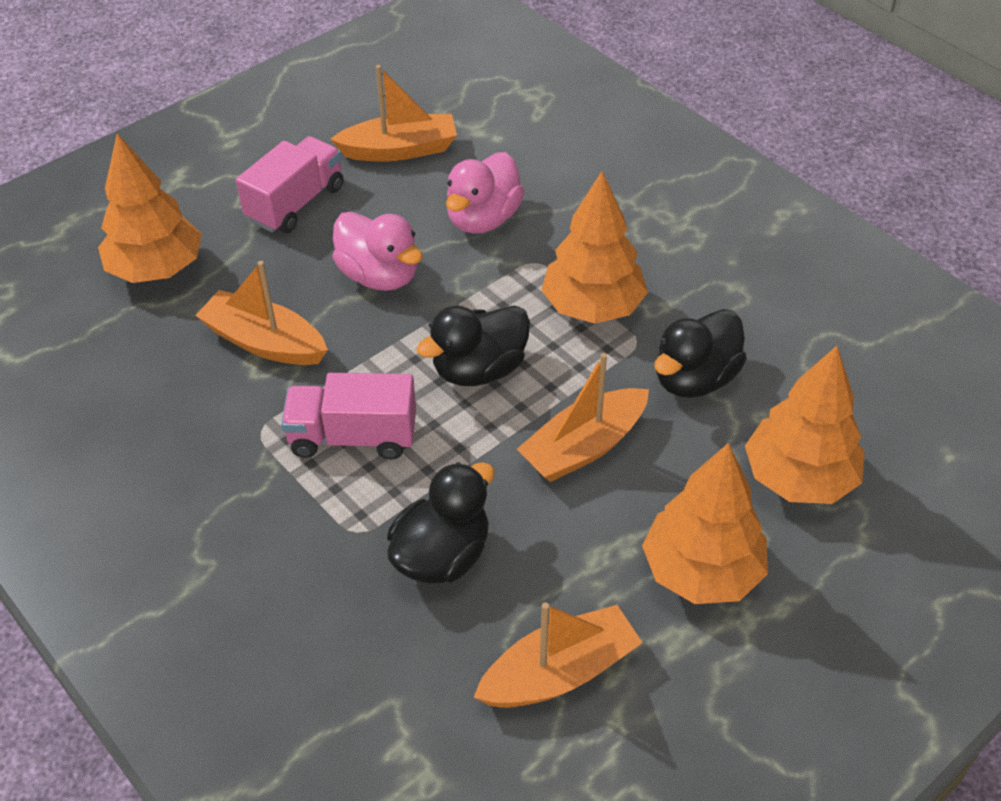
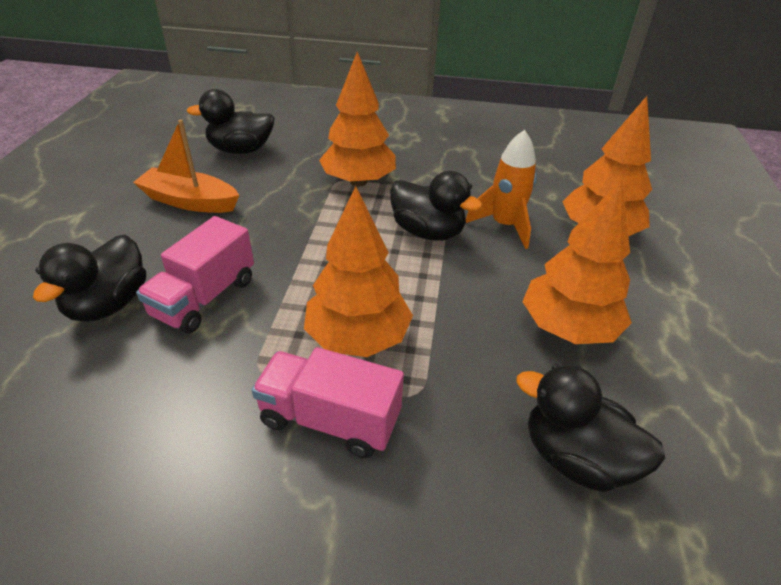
black duck: [387,462,495,584] [416,305,530,386] [654,309,747,398] = 3 -> [33,235,146,322] [187,89,275,154] [390,171,482,241] [516,364,666,492] = 4
orange boat: [195,261,328,365] [330,65,457,162] [474,602,643,708] [517,353,649,482] = 4 -> [133,120,239,213] = 1
orange rocket: none = 0 -> [466,130,537,249] = 1
pink duck: [332,212,423,291] [446,152,525,234] = 2 -> none = 0

